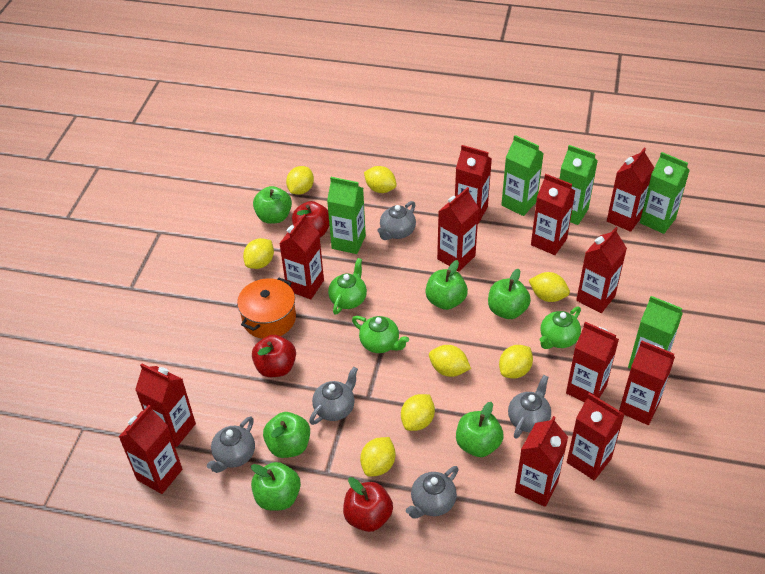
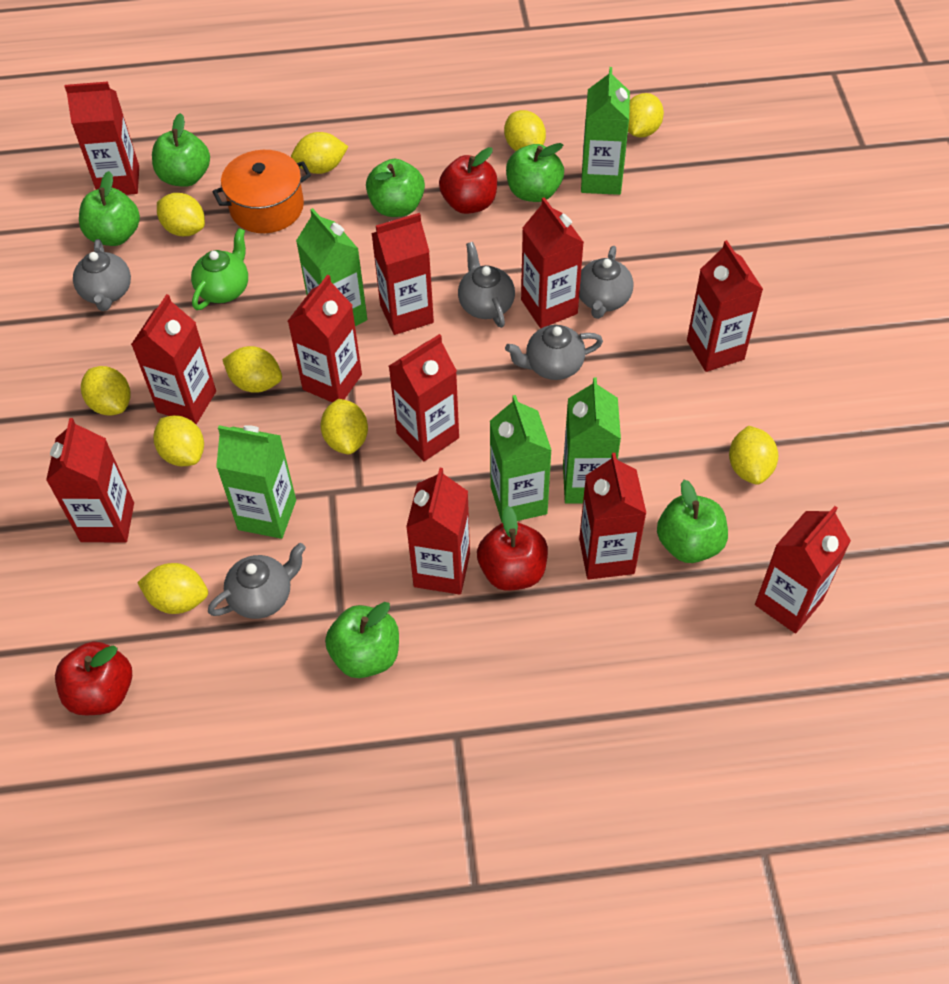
green teapot: [328,258,367,315] [352,316,409,353] [540,307,581,349] = 3 -> [191,228,248,310] = 1
red carton: [119,405,182,494] [135,363,196,447] [279,214,324,299] [437,187,479,272] [455,145,492,224] [515,416,568,507] [531,174,575,255] [566,322,619,402] [567,393,625,480] [576,227,627,313] [607,148,654,232] [619,341,675,425] = 12 -> [46,418,134,542] [65,81,139,195] [131,294,216,424] [288,275,362,403] [371,213,434,335] [389,334,459,461] [406,468,470,595] [521,197,584,328] [579,453,646,580] [687,240,763,372] [755,506,851,633] = 11
yellow lemon: [243,238,274,269] [286,166,314,195] [360,437,395,477] [364,166,397,193] [401,394,435,431] [429,345,471,377] [499,345,533,378] [529,272,570,302] = 8 -> [81,366,131,415] [137,563,208,614] [153,415,204,466] [157,193,205,236] [222,346,282,393] [291,132,348,174] [320,399,368,454] [504,110,546,151] [628,93,664,138] [729,426,778,485] = 10

